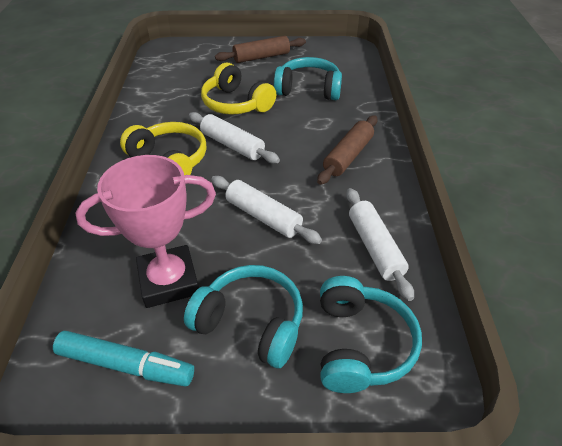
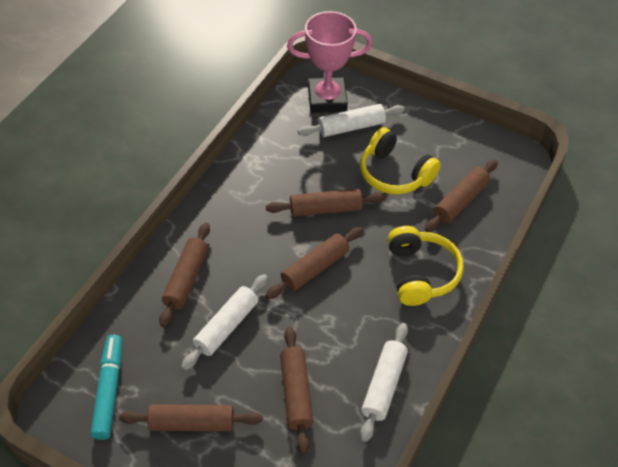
brown rolling pin: [215,36,306,63] [317,115,377,185] = 2 -> [119,404,262,431] [159,223,210,327] [265,227,363,299] [266,189,386,217] [280,327,313,454] [425,159,498,232] = 6
turquoise headphones: [184,265,303,368] [274,57,342,100] [320,276,422,393] = 3 -> none = 0

